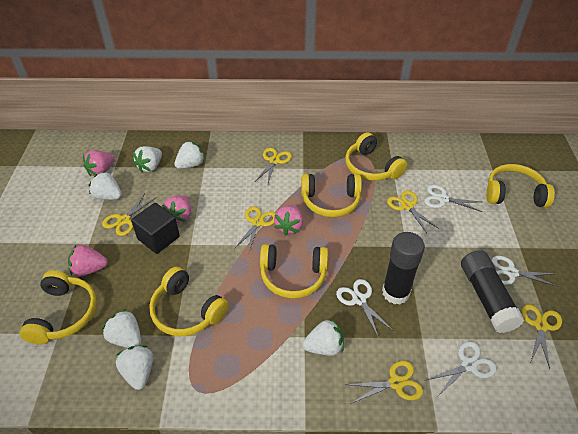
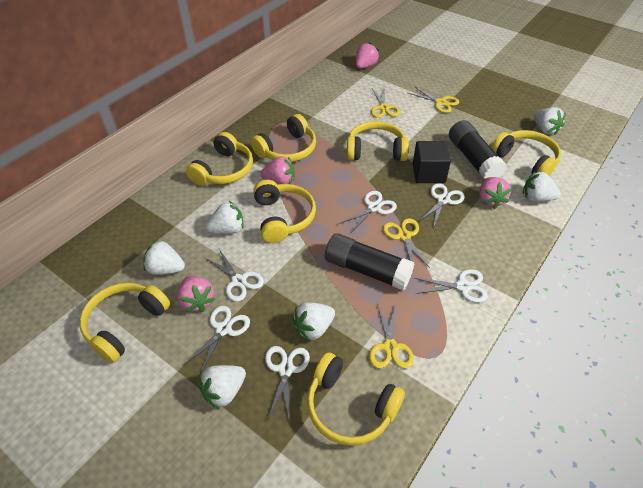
white scissors: [336,279,393,338] [424,185,482,212] [426,342,497,397] [492,256,559,287] = 4 -> [183,306,250,373] [205,249,264,302] [265,346,310,423] [339,191,397,232] [414,269,488,303] [418,183,465,228] = 6
yellow headphones: [20,270,97,345] [149,267,229,336] [260,244,328,298] [301,174,362,217] [345,132,408,181] [486,164,555,208] = 6 -> [79,283,170,363] [186,132,253,186] [251,114,316,162] [253,180,316,243] [307,352,405,446] [347,121,409,161] [491,130,561,176] = 7
yellow scissors: [102,193,155,236] [234,206,275,251] [255,148,292,184] [345,361,423,403] [387,190,439,233] [522,304,562,369] = 6 -> [369,303,414,368] [371,87,400,118] [383,218,430,268] [408,87,459,113] = 4

